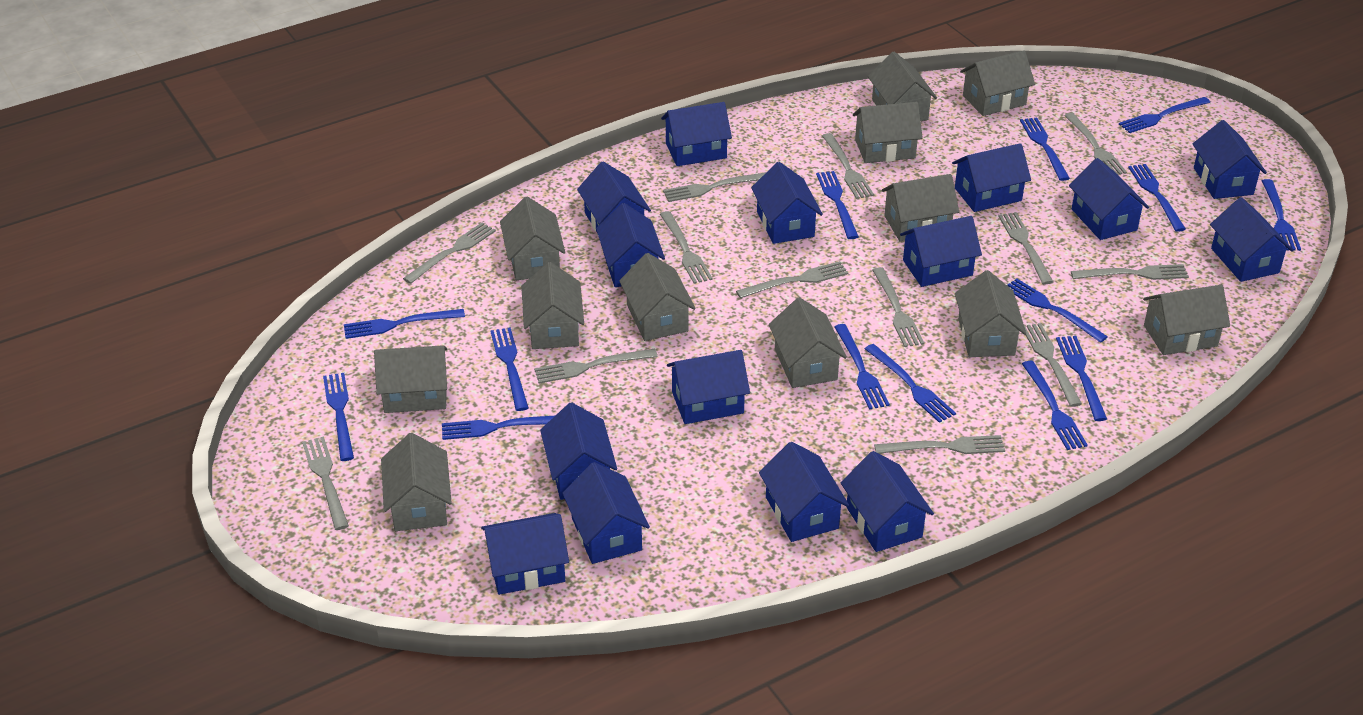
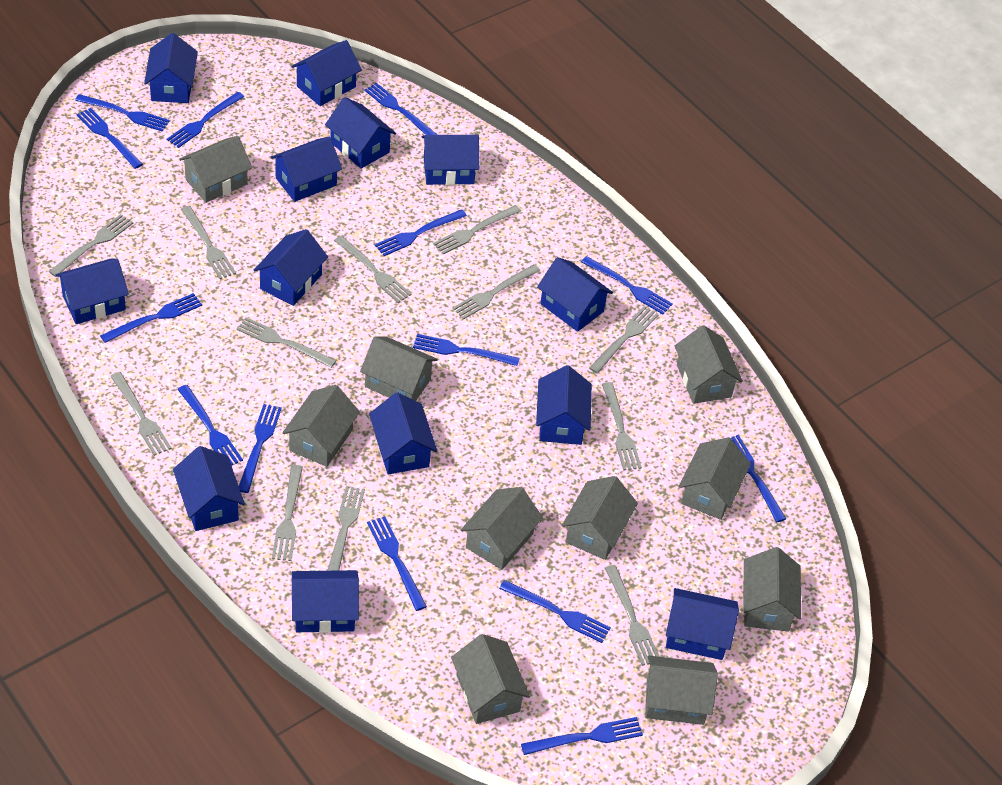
blue house: [481,513,569,595] [540,402,617,500] [562,462,650,564] [577,162,651,232] [596,203,665,287] [661,102,732,166] [667,350,750,424] [751,162,823,244] [759,442,849,542] [841,451,934,552] [900,216,982,287] [952,143,1031,212] [1069,158,1149,240] [1193,120,1267,199] [1210,197,1293,282] = 15 -> [56,259,129,324] [144,33,198,103] [173,446,245,531] [254,229,328,306] [270,137,342,202] [292,40,362,106] [292,570,359,633] [325,97,396,169] [369,392,437,475] [422,135,479,185] [536,365,592,445] [537,257,613,332] [666,588,739,660] = 13
grey fork: [302,436,349,530] [403,223,496,284] [534,349,658,384] [660,211,713,284] [663,172,766,202] [736,261,849,298] [822,133,874,199] [872,267,924,347] [874,435,1005,454] [998,212,1053,284] [1024,323,1082,407] [1064,113,1127,175] [1071,264,1189,280] = 13 -> [49,214,133,277] [110,372,172,456] [181,206,236,279] [237,317,337,368] [272,465,303,561] [327,486,365,571] [334,236,411,303] [433,205,521,254] [452,264,540,319] [589,306,659,373] [602,382,642,471] [605,565,659,666] = 12
grey house: [374,345,447,413] [381,433,452,531] [500,196,565,280] [521,262,584,349] [619,253,696,341] [769,297,847,388] [853,102,923,163] [868,52,937,121] [882,174,959,241] [955,270,1026,357] [960,50,1035,116] [1143,285,1230,355] = 12 -> [179,136,252,203] [282,385,360,467] [360,336,438,401] [451,634,530,724] [461,487,543,570] [562,476,638,560] [645,656,718,725] [675,325,743,404] [679,437,751,520] [743,547,801,632] = 10

